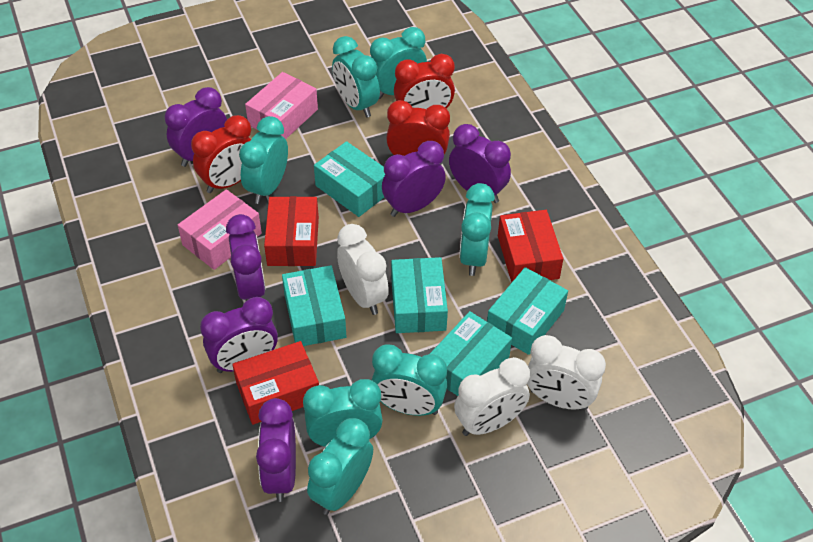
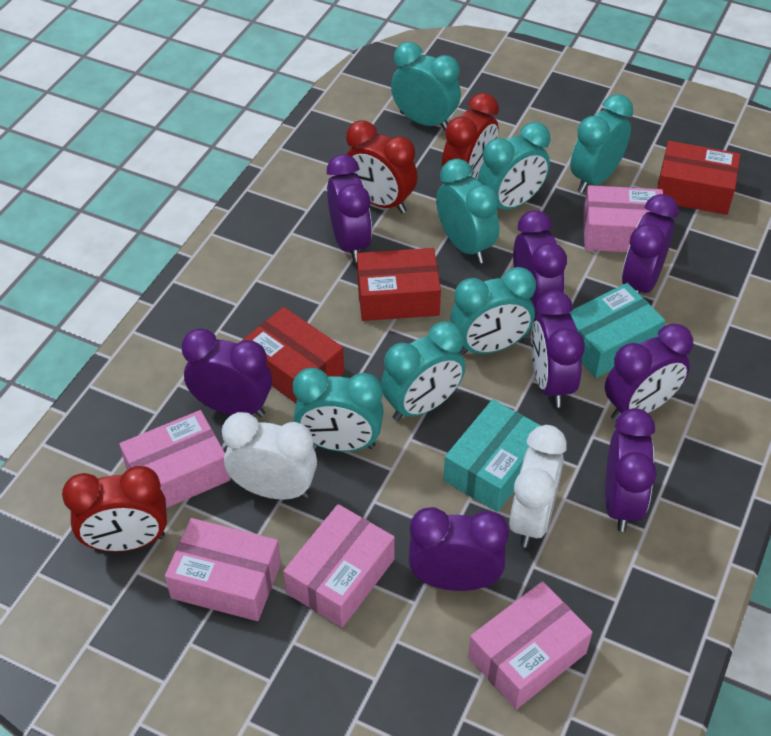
pink box: [178,189,262,270] [245,72,318,139] = 2 -> [119,410,231,508] [165,518,281,621] [283,504,395,628] [468,581,592,709] [583,185,663,252] = 5
purple clock: [165,87,227,167] [200,297,278,373] [226,214,266,300] [256,398,296,502] [382,141,446,217] [449,124,511,203] = 6 -> [181,328,272,417] [327,154,372,262] [409,507,509,591] [513,210,567,314] [531,291,585,408] [605,323,693,421] [605,408,657,532] [622,194,679,294] = 8
turquoise box: [282,265,346,346] [314,141,385,217] [391,257,448,333] [430,311,512,396] [487,267,568,355] = 5 -> [443,399,541,512] [568,283,665,378] = 2
white clock: [337,224,389,315] [454,357,530,436] [527,335,606,410] = 3 -> [222,412,317,500] [509,425,567,547] = 2

